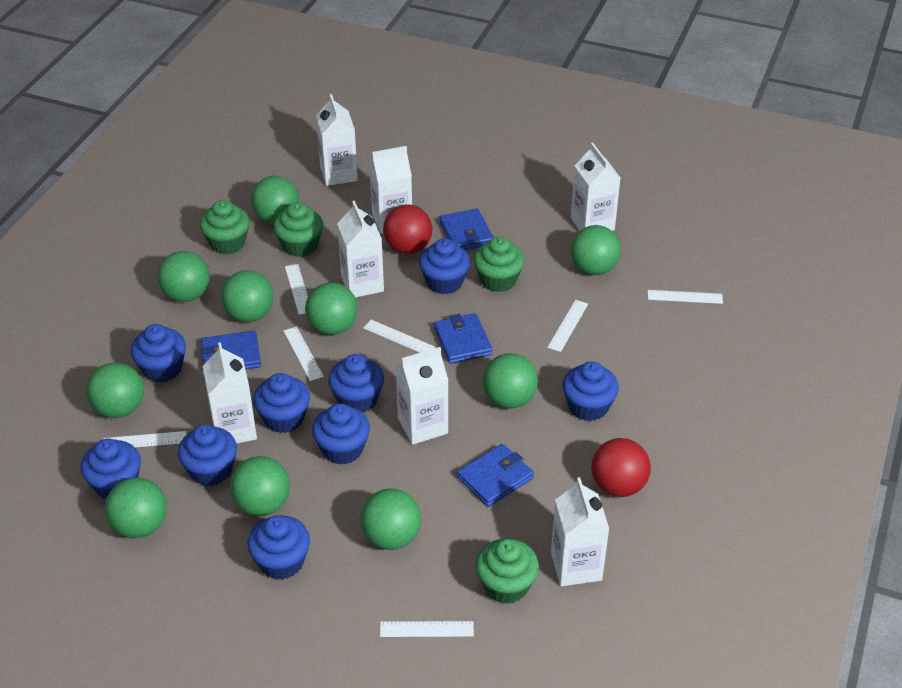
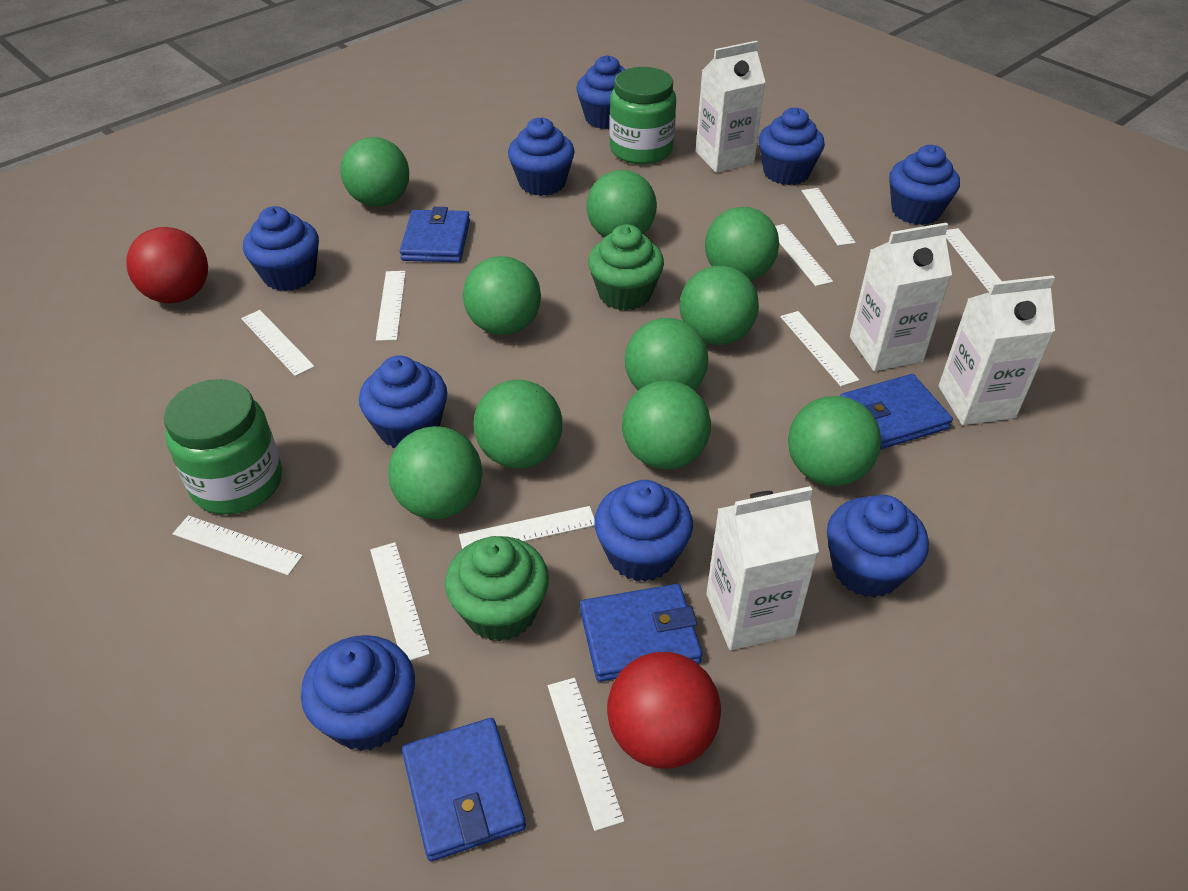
green cupcake: [200,200,250,255] [273,202,323,257] [473,236,524,292] [475,538,539,604] = 4 -> [445,536,549,642] [588,224,664,311] = 2
green jar: none = 0 -> [164,379,282,515] [609,67,676,164] = 2
white carton: [203,343,257,444] [316,94,358,186] [337,201,384,298] [369,146,412,234] [395,347,448,445] [551,477,609,587] [571,143,620,231] = 7 -> [696,41,765,173] [706,486,819,650] [850,223,952,371] [939,275,1055,425] = 4
white ruler: [103,431,187,447] [284,327,324,381] [285,264,308,315] [363,320,435,353] [380,621,474,637] [547,300,588,352] [648,290,723,304] = 7 -> [173,515,303,575] [241,310,315,376] [370,542,430,661] [376,271,406,341] [459,506,594,549] [548,678,625,831] [775,224,833,286] [781,311,859,386] [802,188,856,246] [945,228,1001,291] = 10

